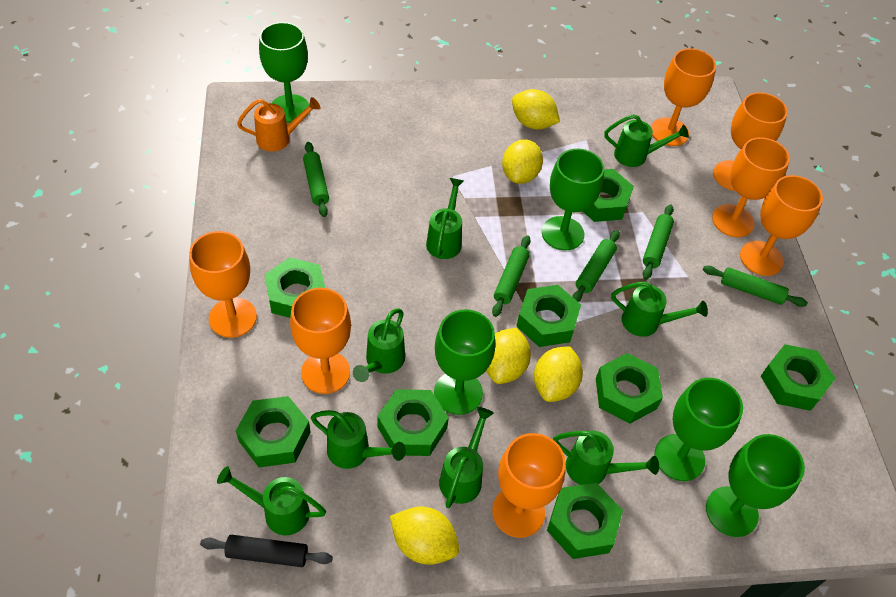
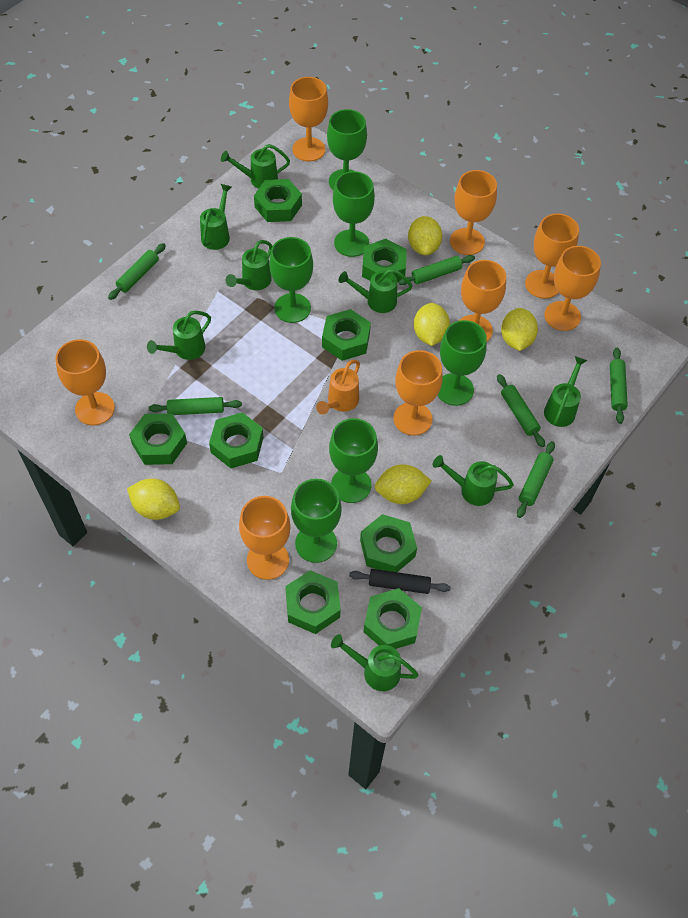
green goblet: [259,22,309,123] [434,310,495,415] [542,149,604,251] [654,378,743,481] [706,434,805,537] = 5 -> [269,237,313,323] [291,479,342,563] [327,109,367,190] [329,418,378,503] [333,171,375,257] [438,320,487,406] = 6
green rolling pin: [303,142,329,217] [492,235,531,317] [572,230,620,302] [643,204,674,280] [703,266,808,307] = 5 -> [108,243,166,300] [149,397,242,415] [398,255,475,285] [497,374,545,447] [517,441,555,518] [610,348,628,424] = 6
orange goblet: [189,231,257,338] [290,288,351,394] [492,433,566,538] [651,48,716,146] [712,137,790,237] [713,92,788,191] [740,175,823,276] = 7 -> [55,339,115,425] [239,496,291,580] [289,77,328,162] [394,350,443,436] [450,170,497,255] [459,260,506,341] [525,213,579,299] [544,246,601,331] = 8

